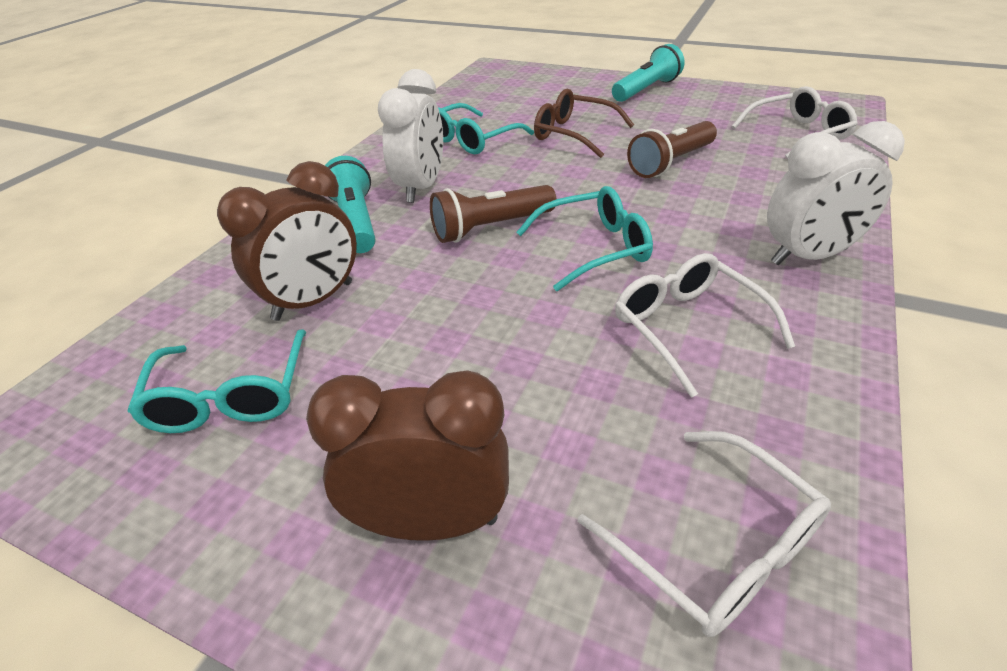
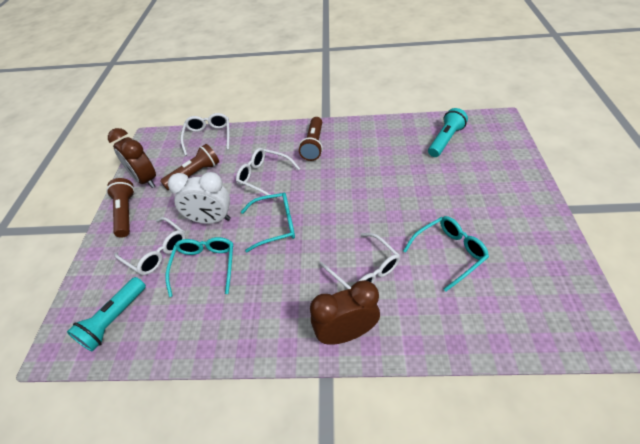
brown flashlight: [430,185,556,243] [627,121,717,178] = 2 -> [106,178,135,238] [160,144,219,190] [299,117,323,161] = 3
brown glasses: [534,89,634,158] = 1 -> none = 0
white clock: [378,69,443,203] [767,121,905,265] = 2 -> [168,172,231,224] = 1
white glasses: [578,431,831,637] [615,253,795,398] [732,86,858,159] = 3 -> [114,217,186,275] [181,113,230,156] [236,148,300,201] [319,233,400,289] = 4

